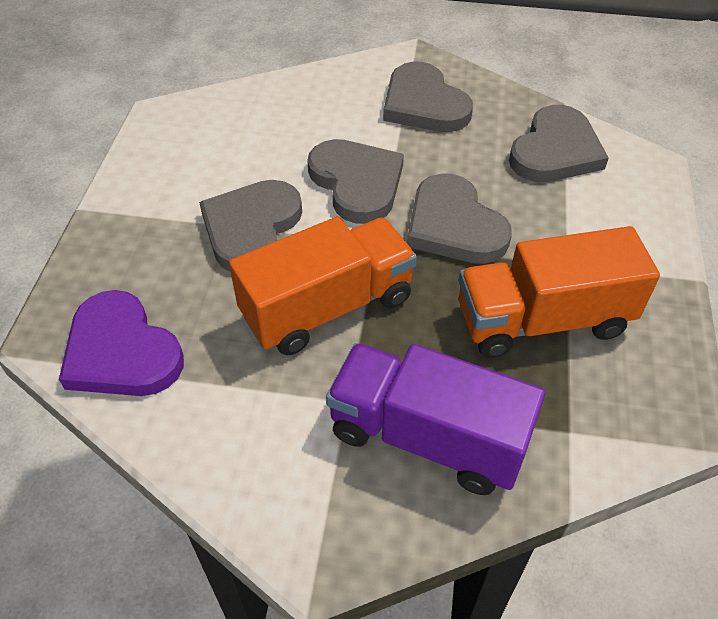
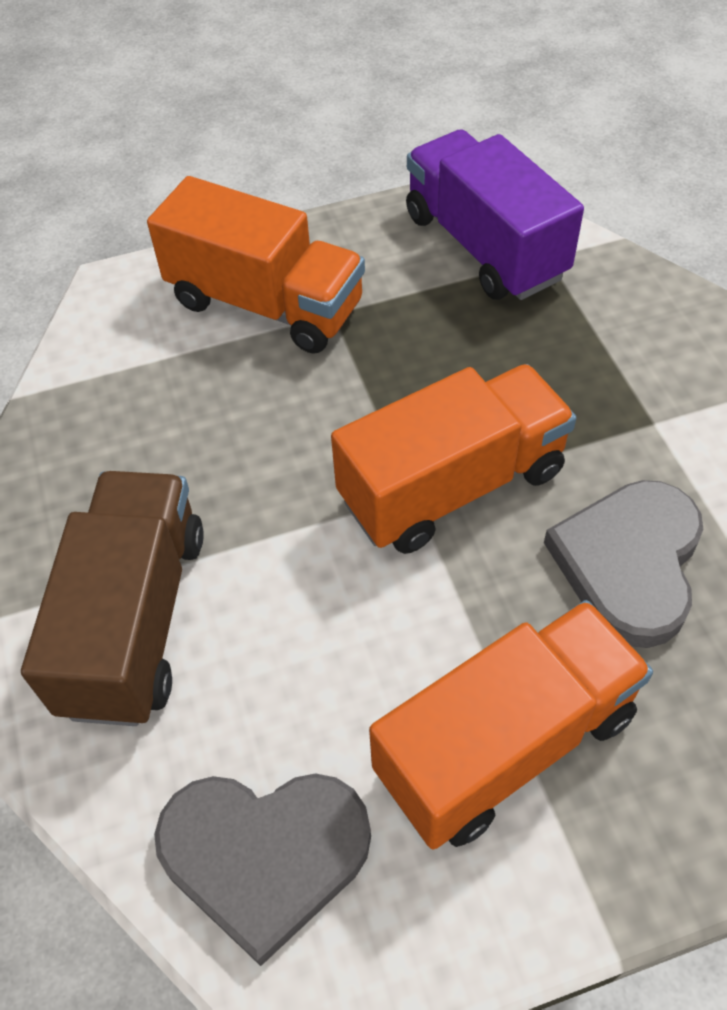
brown truck: none = 0 -> [21,471,204,726] = 1
grey heart: [199,180,302,272] [307,139,404,224] [383,62,473,132] [407,173,512,264] [509,105,609,182] = 5 -> [154,773,371,966] [544,480,703,648] = 2
orange truck: [229,217,417,355] [459,226,660,358] = 2 -> [147,176,365,354] [331,364,576,554] [369,600,653,849] = 3
purple heart: [59,290,184,396] = 1 -> none = 0

